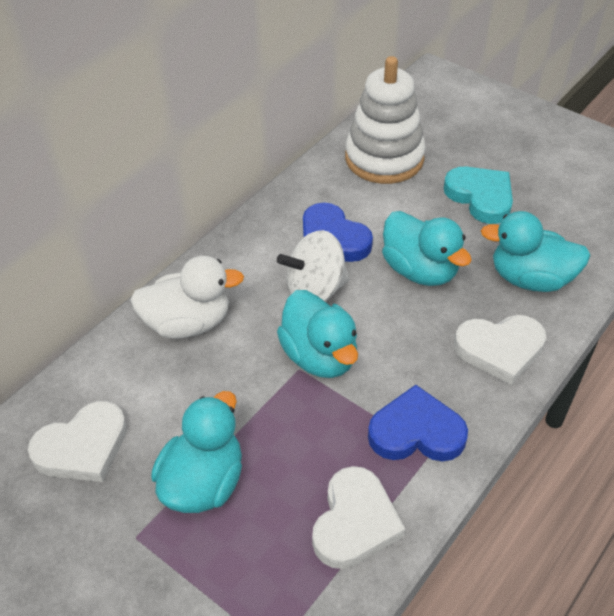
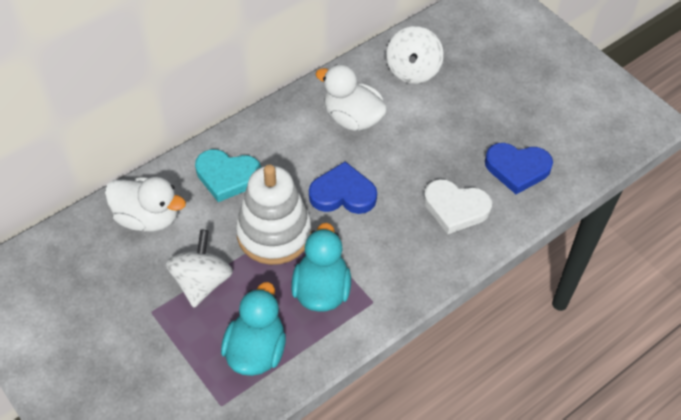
turquoise duck: [151,391,242,513] [277,290,358,378] [382,211,472,286] [481,211,591,292] = 4 -> [221,282,286,376] [291,223,351,312] = 2
white duck: [130,256,244,339] = 1 -> [105,177,186,232] [316,64,388,131] = 2
white heart: [28,401,127,482] [312,466,405,569] [454,315,546,385] = 3 -> [424,179,492,234] = 1
white spinning top: [277,230,350,302] = 1 -> [166,229,233,308] [386,26,444,84] = 2

